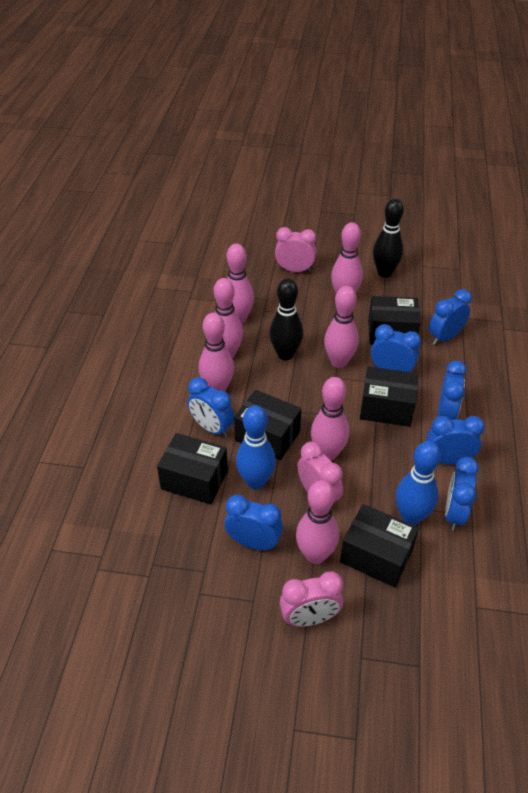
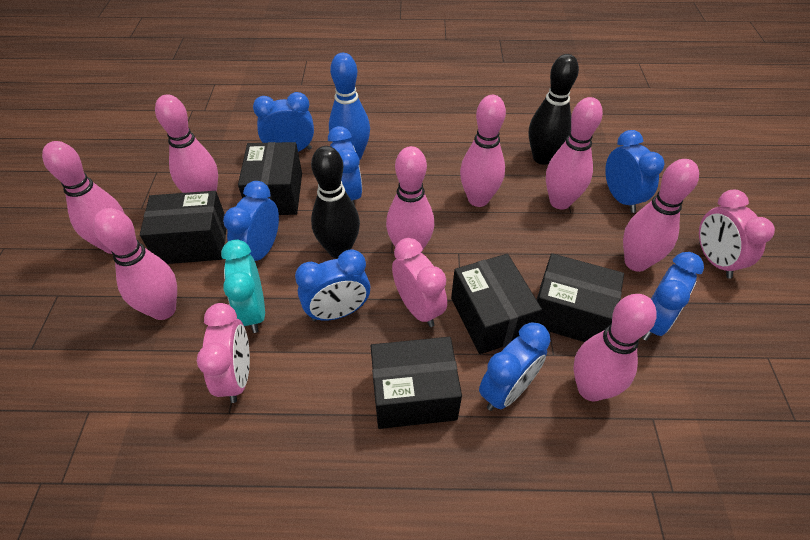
blue bowling pin: [236,405,276,490] [396,441,441,525] = 2 -> [329,53,370,161] = 1
pink bowling pin: [199,313,234,392] [213,278,243,358] [226,244,254,324] [296,480,339,564] [311,377,349,461] [324,286,359,368] [331,222,363,293] = 7 -> [42,141,124,254] [93,208,177,320] [155,94,218,193] [386,146,434,252] [460,95,506,207] [546,97,603,210] [573,294,657,401] [623,159,699,272] = 8
turquoise clock: none = 0 -> [221,239,265,333] = 1

